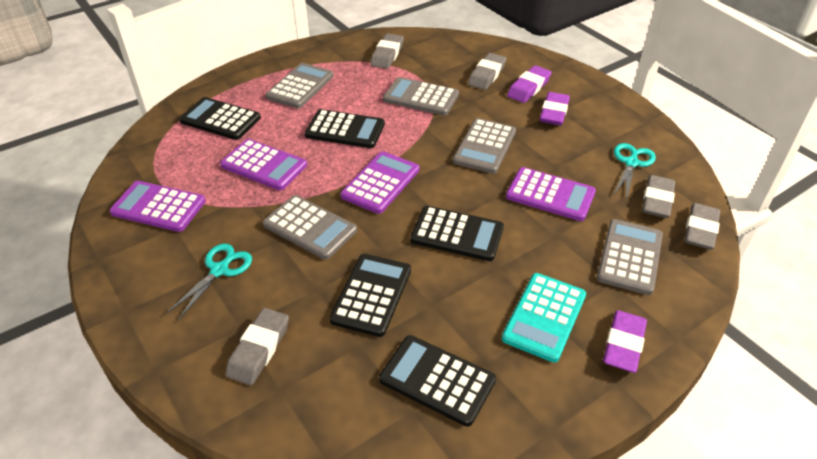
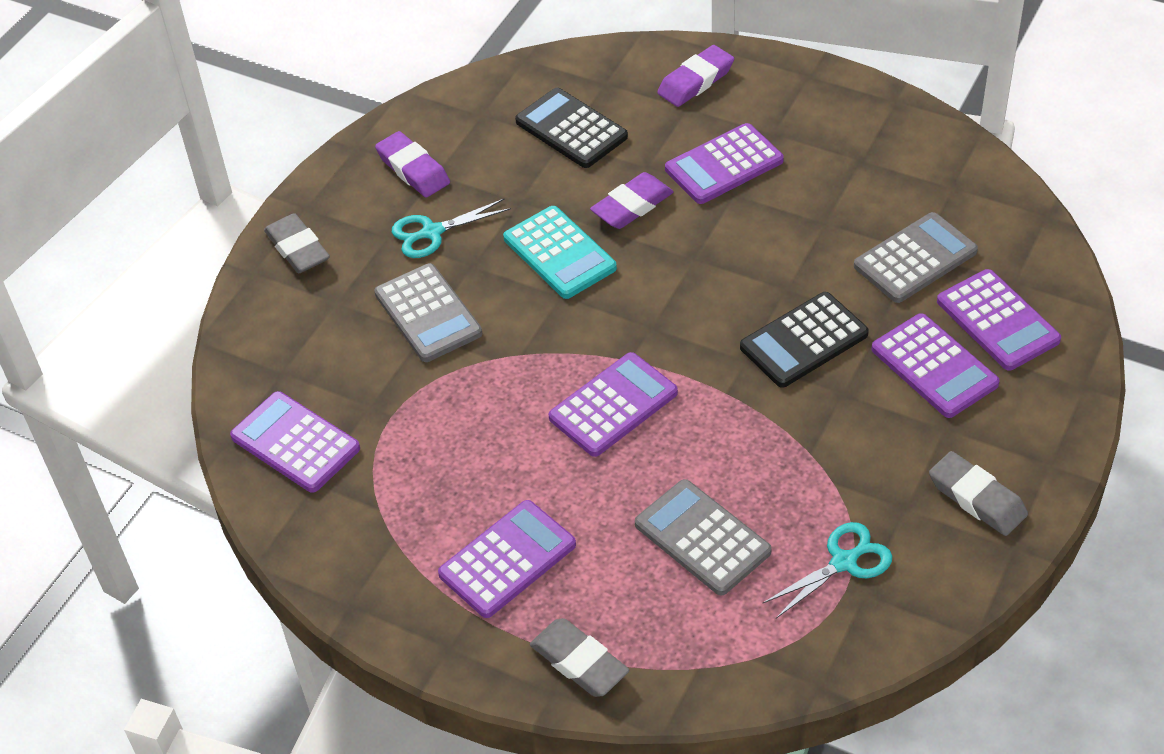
black calculator: [179,97,261,140] [305,109,385,148] [330,254,411,337] [379,335,496,426] [410,206,504,261] = 5 -> [515,88,628,168] [740,292,869,388] = 2
grey calculator: [263,195,357,260] [266,63,334,108] [383,77,459,116] [453,118,516,174] [597,219,663,295] = 5 -> [374,263,482,362] [635,479,772,596] [854,212,978,303] = 3
grey eraser: [225,308,289,385] [370,34,404,69] [468,53,506,90] [642,175,675,218] [684,203,720,250] = 5 -> [264,213,330,273] [530,618,629,697] [929,451,1028,536] = 3
purple calculator: [109,181,206,232] [220,139,307,190] [341,151,419,214] [506,167,596,221] = 4 -> [230,391,360,493] [438,500,576,618] [549,352,678,457] [665,123,784,204] [871,313,1000,418] [937,269,1061,371] = 6

